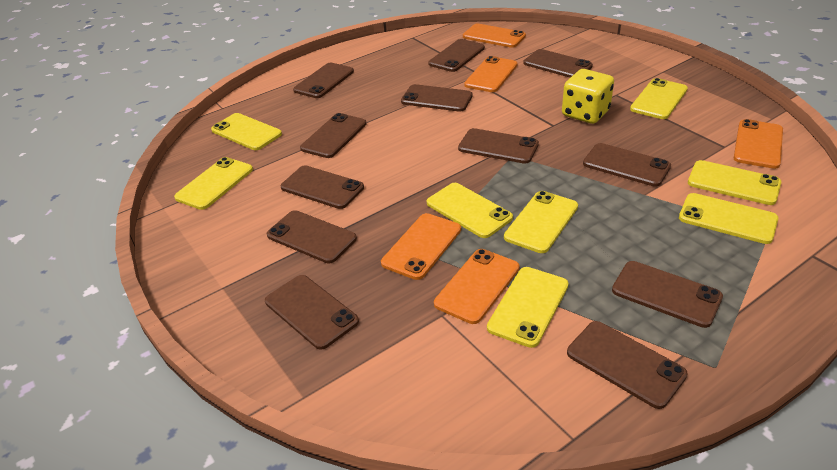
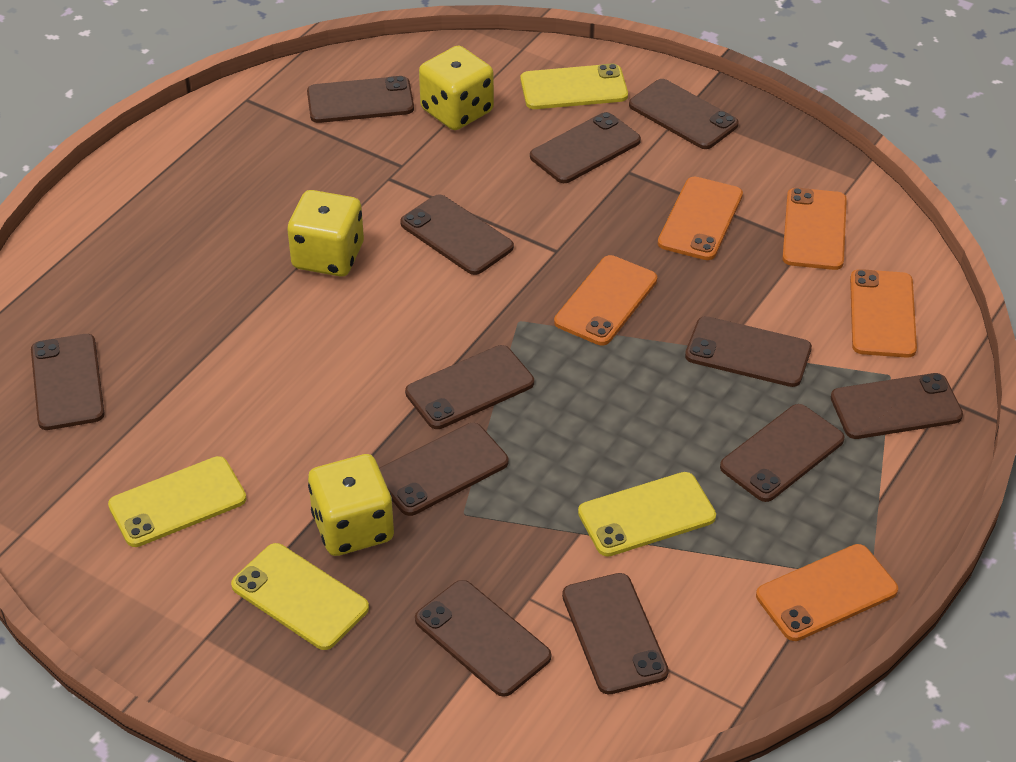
yellow dice: [562,69,614,124] = 1 -> [287,190,364,276] [308,454,394,556] [419,45,494,130] = 3
yellow phone: [174,157,253,210] [211,113,282,150] [427,183,513,238] [487,267,569,348] [504,191,578,253] [630,78,688,119] [679,193,778,244] [688,160,781,205] = 8 -> [108,456,247,547] [231,543,369,650] [520,64,628,109] [578,472,716,557] = 4

